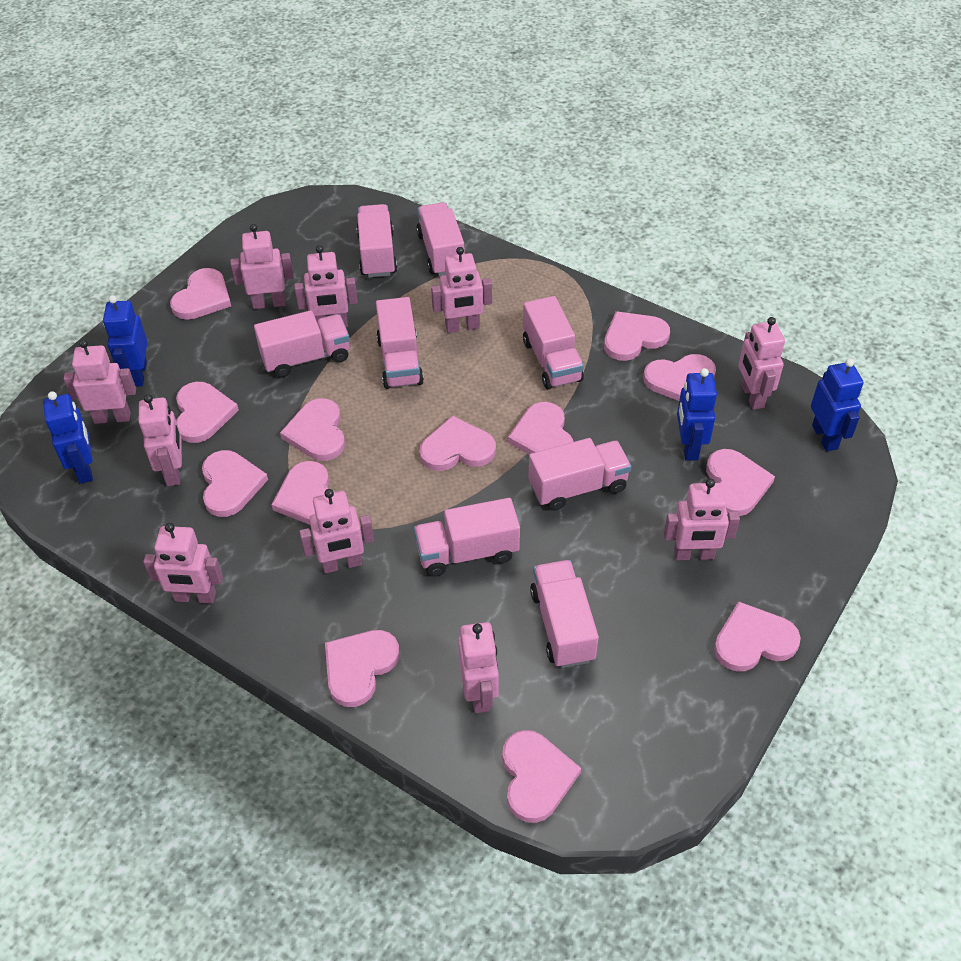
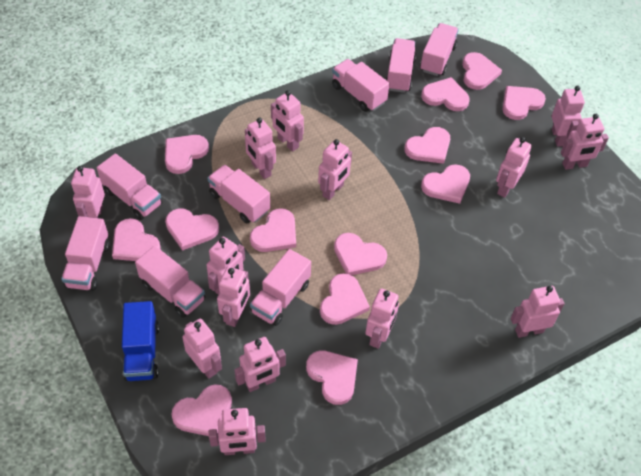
blue robot: [43,391,93,484] [103,295,148,387] [677,368,717,461] [811,358,864,451] = 4 -> none = 0
blue truck: none = 0 -> [122,301,159,381] = 1
pink robot: [64,340,136,424] [139,394,182,486] [143,523,223,604] [230,224,294,309] [294,245,358,327] [299,489,374,573] [431,247,492,333] [458,622,499,713] [664,478,740,560] [738,317,785,410] = 10 -> [71,166,105,218] [182,318,222,379] [206,237,245,295] [209,408,266,455] [217,266,250,327] [234,337,286,392] [245,118,276,179] [271,90,304,152] [318,139,352,200] [365,288,399,349] [496,137,532,198] [511,286,564,338] [552,86,585,147] [561,114,609,170] = 14

